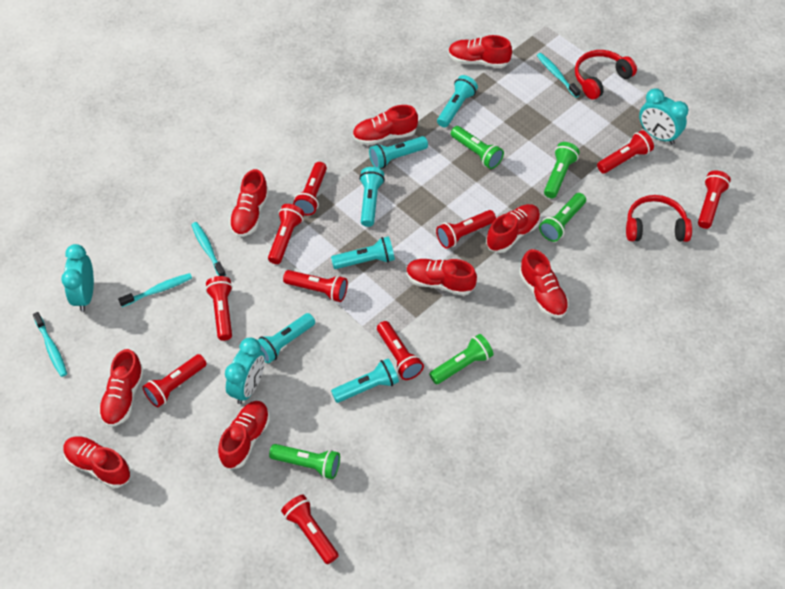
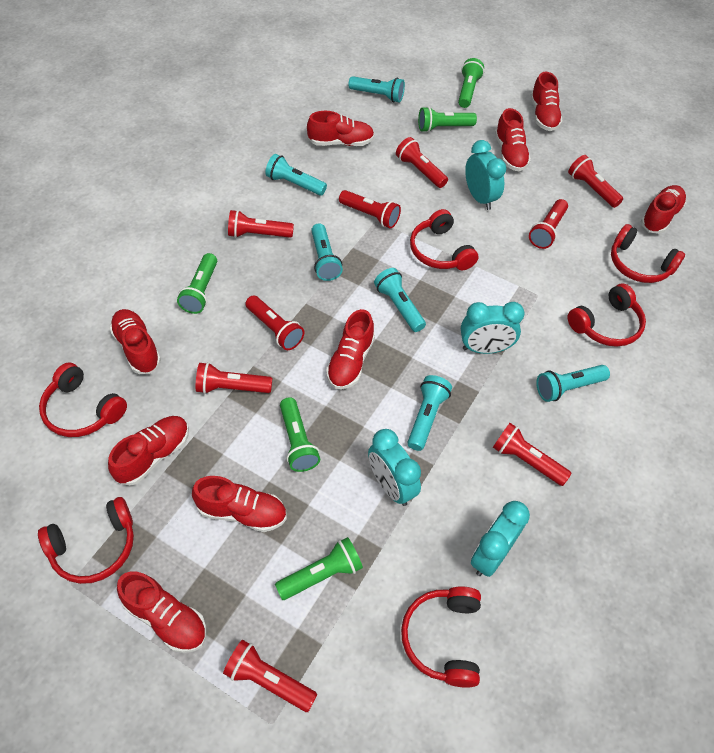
red flashlight: [142,354,207,407] [205,276,233,341] [268,204,304,264] [281,494,339,564] [283,270,348,302] [293,162,327,215] [377,321,424,380] [436,210,496,249] [597,130,654,174] [698,171,731,229] = 10 -> [196,362,272,394] [223,639,317,712] [228,210,294,238] [245,295,304,350] [339,190,401,229] [396,137,448,188] [493,423,572,486] [529,199,568,249] [568,155,623,208] = 9
red headphones: [575,50,637,100] [626,195,692,242] = 2 -> [38,497,134,584] [39,363,127,437] [401,586,481,688] [410,209,479,270] [568,284,646,347] [611,224,685,283] = 6
turquoise clock: [61,244,94,312] [225,338,265,404] [639,88,688,144] = 3 -> [368,429,421,506] [461,302,525,354] [465,140,506,210] [471,501,530,577] = 4
turquoise toothbrush: [33,312,67,377] [118,273,192,307] [191,222,226,276] [537,53,581,98] = 4 -> none = 0

